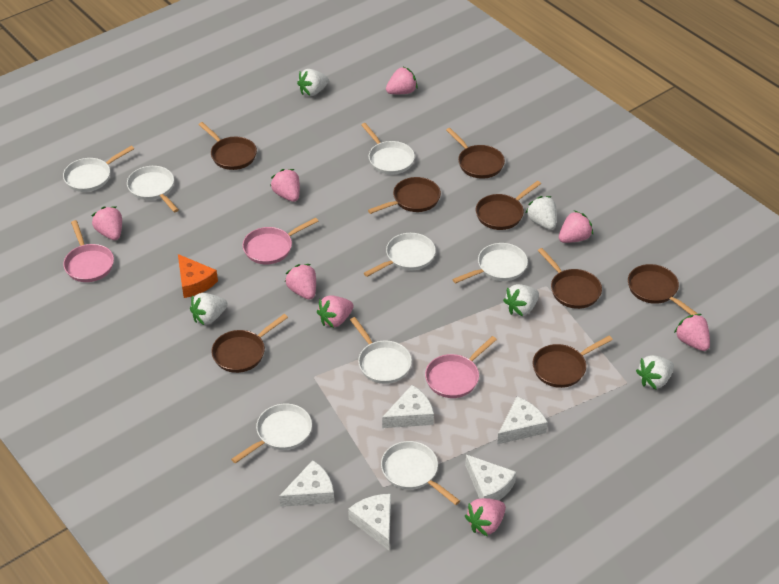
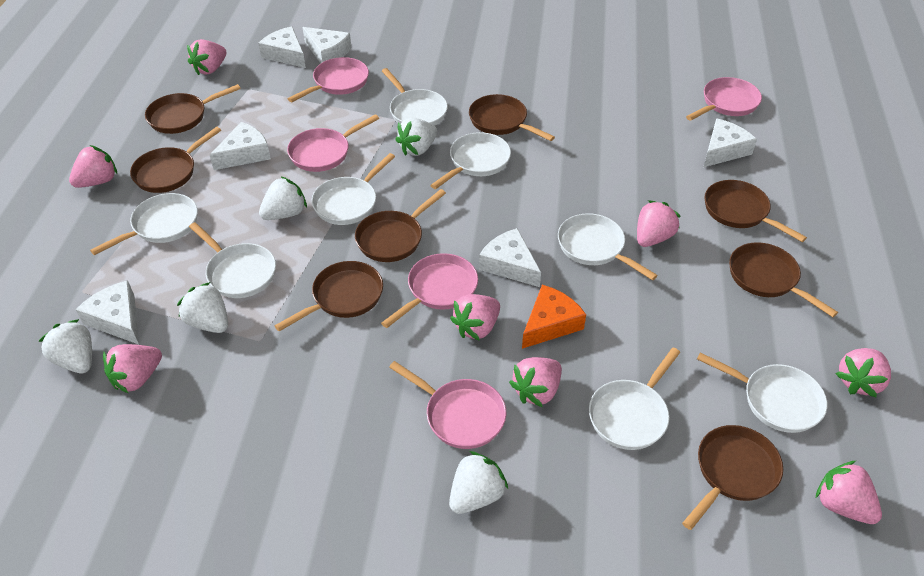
pink pan: [63,220,114,282] [242,217,318,265] [425,336,497,398] = 3 -> [287,114,379,172] [288,57,369,102] [381,253,478,328] [389,361,506,449] [686,77,762,121] = 5
white cheese: [279,460,334,507] [348,494,391,550] [382,385,434,428] [465,455,516,500] [497,397,548,444] = 5 -> [76,280,139,345] [210,122,271,170] [258,26,306,68] [303,27,352,63] [479,228,541,287] [704,118,757,167] = 6

